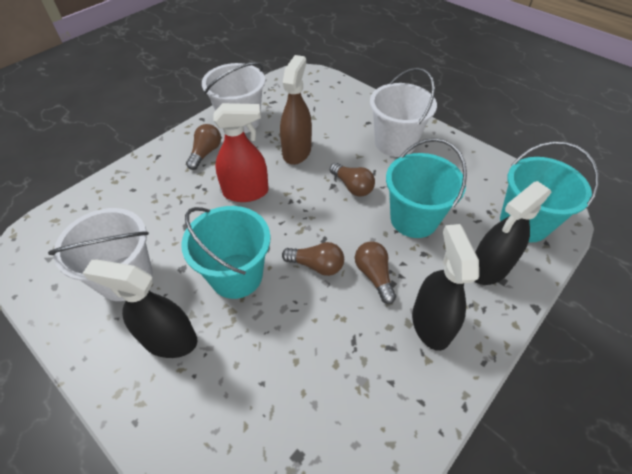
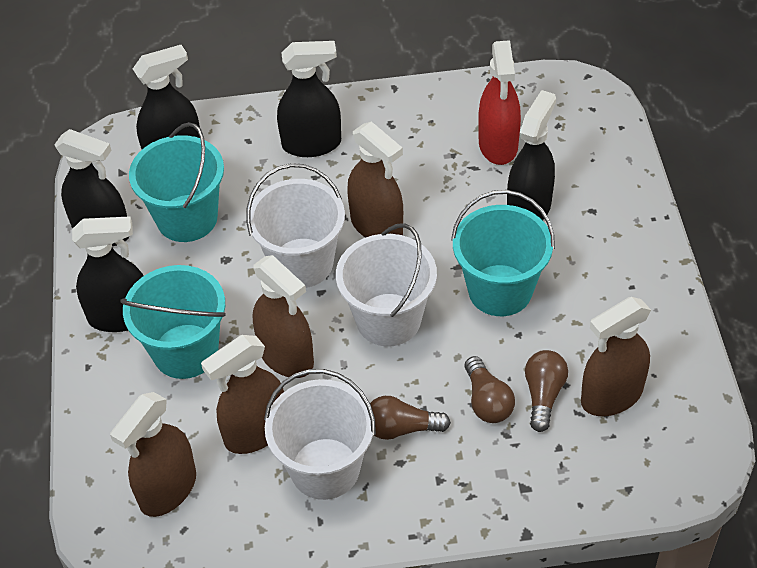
black spray bottle: [83,260,198,358] [412,224,479,351] [474,181,552,285] = 3 -> [54,129,130,246] [72,216,143,332] [133,45,200,149] [277,41,341,157] [507,90,556,220] = 5
brown light bulb: [186,124,221,170] [282,242,344,276] [330,163,375,197] [355,241,396,304] = 4 -> [370,396,451,440] [465,356,515,423] [525,350,568,432] = 3
brown spray bottle: [280,55,312,165] = 1 -> [110,392,196,517] [201,335,284,454] [252,255,314,378] [347,121,403,238] [581,297,651,416] = 5

